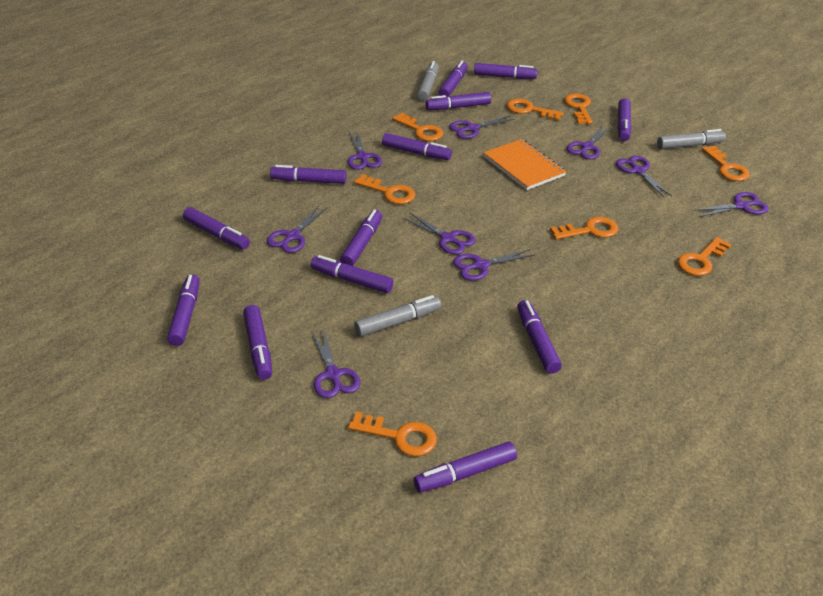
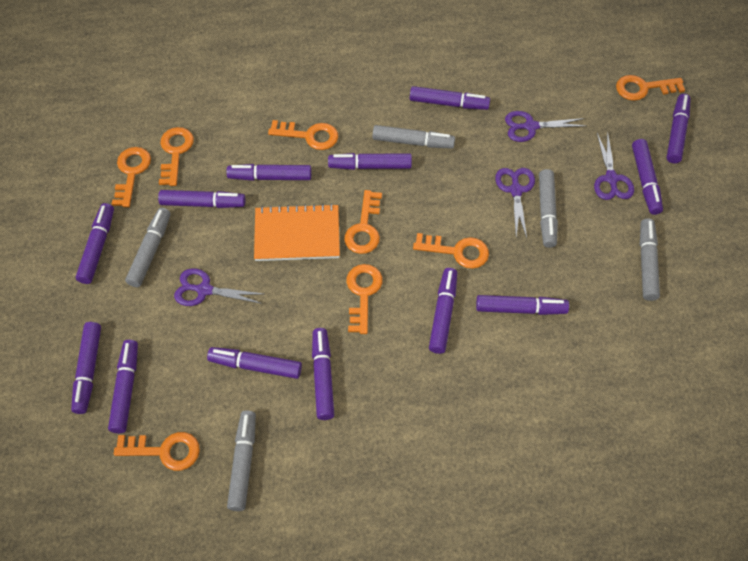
grey marker: [354,295,441,337] [417,61,439,101] [657,129,726,149] = 3 -> [125,208,171,287] [227,410,256,511] [373,125,455,149] [539,169,558,248] [640,218,660,301] = 5
purple scissors: [267,205,327,253] [312,328,361,398] [348,130,382,170] [403,212,476,255] [449,116,515,139] [453,249,534,281] [567,125,611,159] [616,156,672,197] [694,192,769,217] = 9 -> [174,268,263,306] [495,168,535,238] [505,111,586,142] [594,132,634,200] = 4

